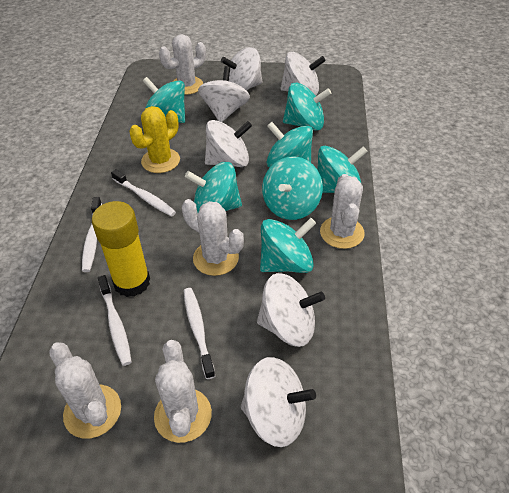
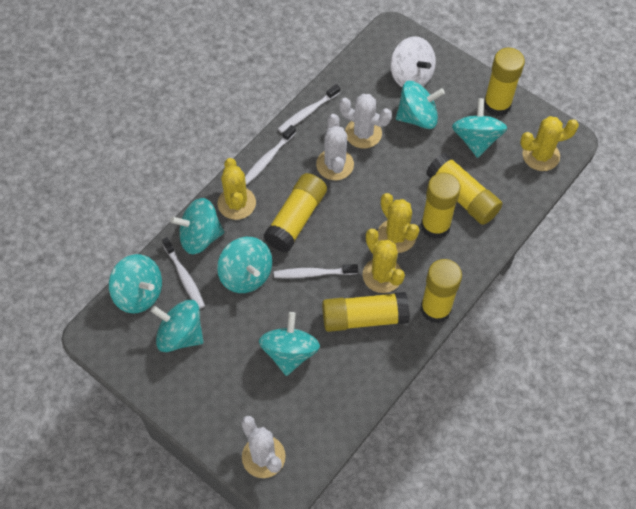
white cactus: [49,343,121,439] [154,340,212,443] [159,34,206,95] [182,199,244,276] [320,174,365,249] = 5 -> [241,416,286,478] [316,114,354,180] [339,94,392,149] = 3
white spinning top: [198,66,250,122] [205,120,252,167] [221,47,263,91] [241,357,316,447] [257,273,325,347] [281,52,326,96] = 6 -> [390,36,436,87] = 1
yellow cactus: [129,106,180,173] = 1 -> [218,158,256,220] [363,229,405,293] [378,193,419,253] [520,116,579,171] = 4
yellow glue stick: [92,201,150,297] = 1 -> [263,173,327,252] [322,292,409,332] [421,173,461,239] [421,259,462,323] [426,153,502,225] [484,48,525,116] = 6

